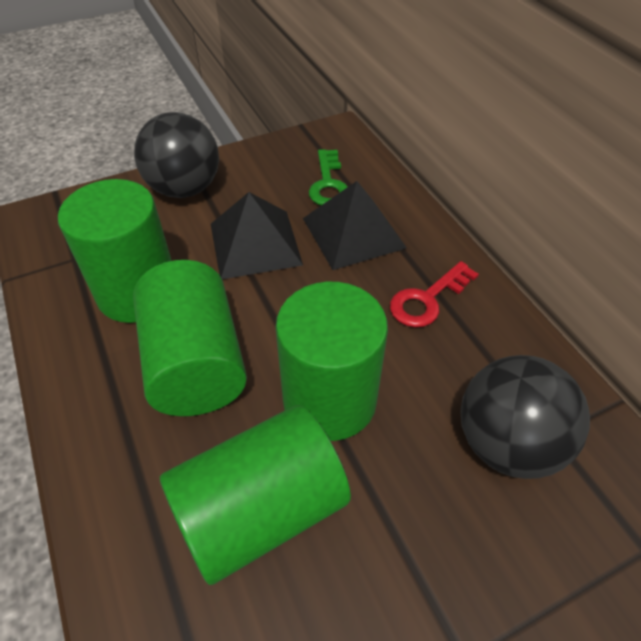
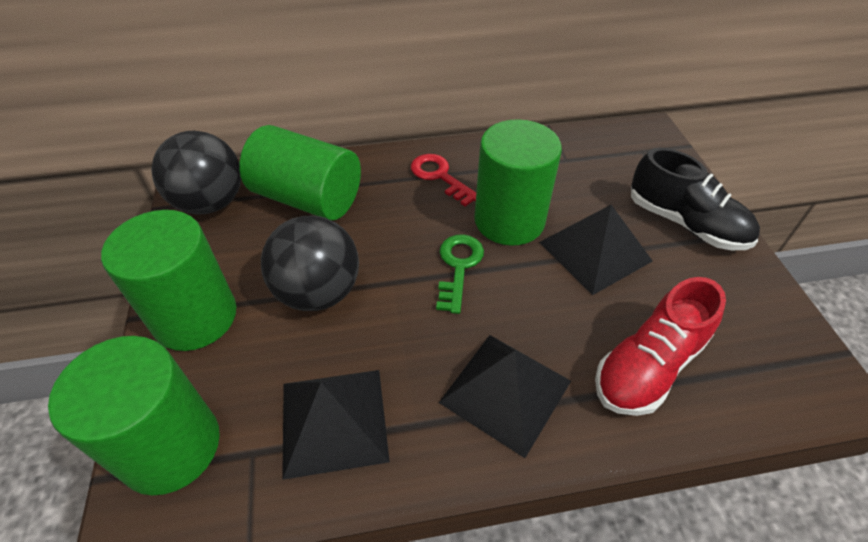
black pyramid: [211,192,303,279] [303,181,407,270] = 2 -> [282,370,390,480] [439,335,571,458] [539,205,653,295] = 3
black shoe: none = 0 -> [631,148,760,250] = 1
red shoe: none = 0 -> [595,277,726,416] = 1

